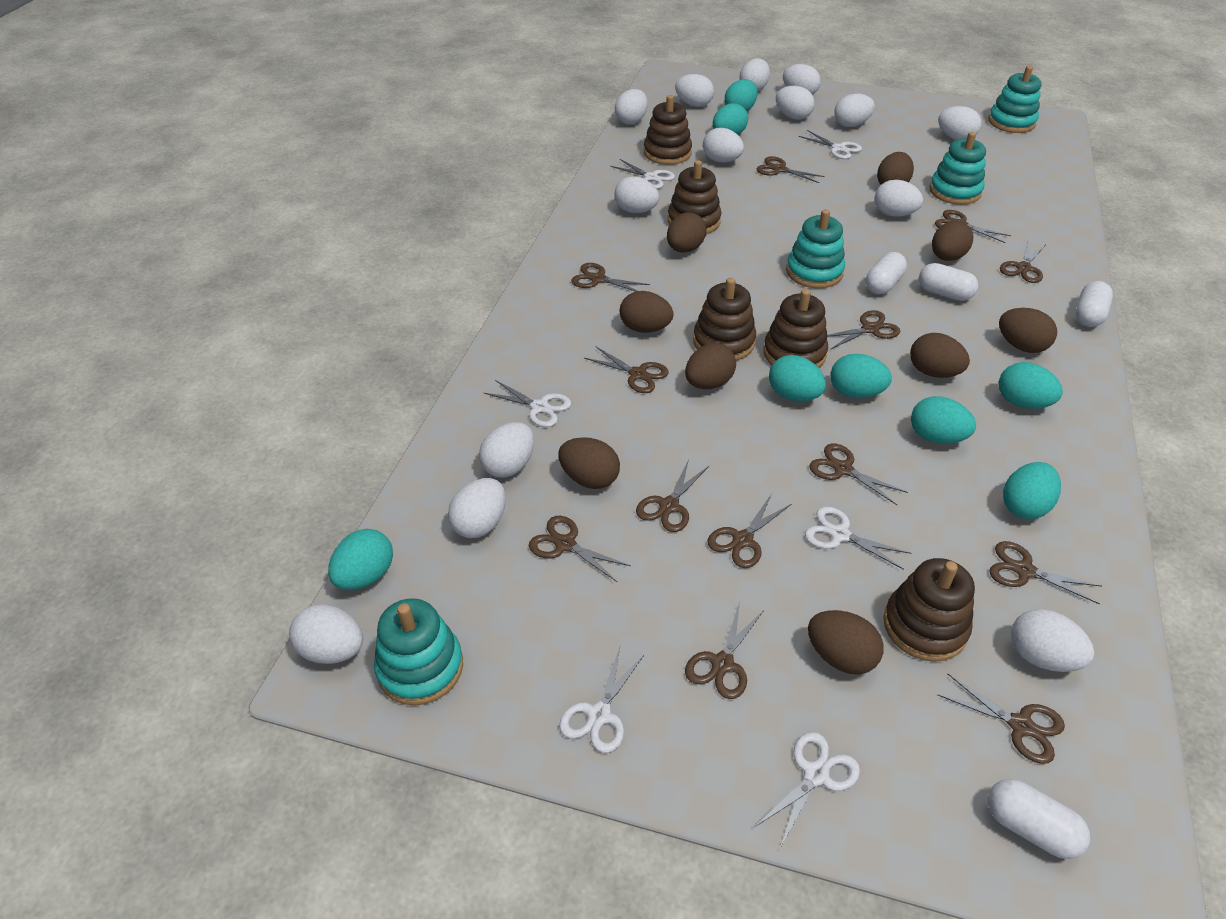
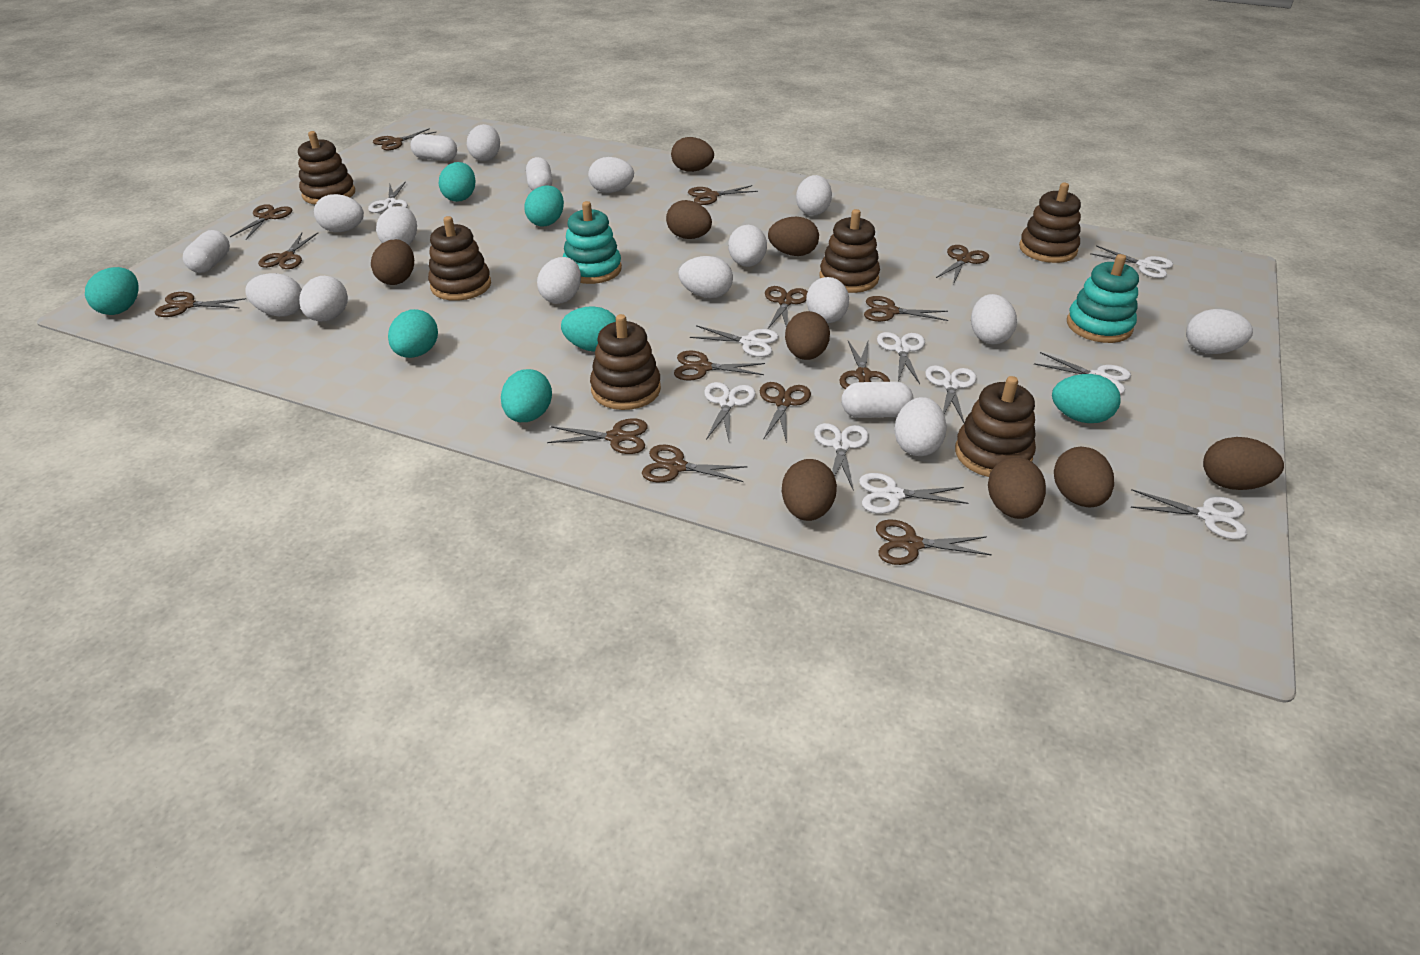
brown scissors: [529,516,631,582] [571,263,650,292] [584,346,669,393] [636,459,709,532] [685,602,764,699] [708,495,791,568] [756,156,825,183] [810,444,908,505] [827,310,901,350] [935,210,1011,243] [937,673,1065,764] [989,541,1102,605] [1000,242,1046,283] = 13 -> [155,292,246,317] [230,204,292,240] [258,233,318,269] [373,128,436,150] [547,418,648,454] [642,445,748,483] [674,351,765,381] [688,185,758,205] [760,382,811,443] [765,286,808,328] [839,339,890,389] [864,296,948,322] [876,520,992,565] [936,245,989,284] = 14
brown stacking toy: [644,95,692,165] [668,160,721,234] [693,278,756,361] [763,289,828,368] [883,558,975,662] = 5 -> [298,131,355,205] [428,216,491,301] [590,314,661,410] [819,209,880,293] [955,376,1036,477] [1019,183,1081,263] = 6
turquoise egg: [328,529,393,590] [713,103,748,135] [725,79,758,111] [769,355,826,401] [831,354,892,398] [911,396,976,444] [999,362,1063,409] [1003,462,1061,519] = 8 -> [85,267,139,315] [388,309,438,358] [439,162,476,202] [501,369,552,422] [524,186,564,226] [561,306,616,352] [1052,374,1121,423] = 7
turquoise stacking toy: [374,598,463,705] [786,209,845,288] [929,132,986,205] [988,66,1042,133] = 4 -> [563,201,622,284] [1067,254,1139,343] = 2
white scissors: [484,380,571,427] [559,647,645,753] [610,159,675,189] [755,732,860,848] [799,130,862,159] [805,506,911,570] = 6 -> [368,181,408,213] [690,325,779,357] [704,382,756,440] [814,423,869,491] [859,473,968,514] [877,332,925,384] [926,365,977,423] [1034,352,1131,394] [1090,245,1173,278] [1131,489,1247,539] = 10

